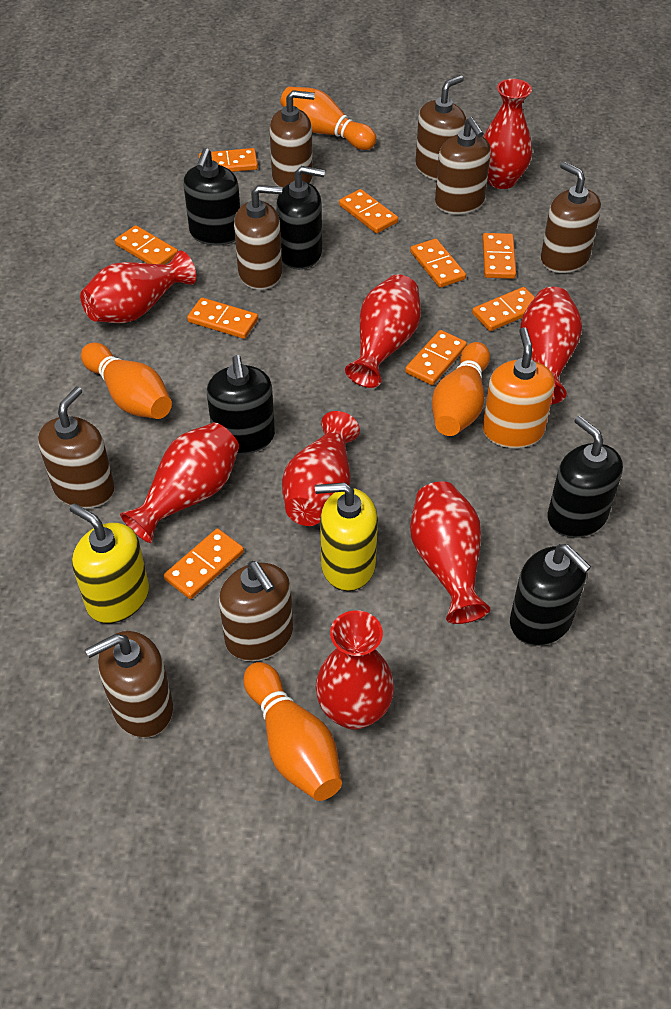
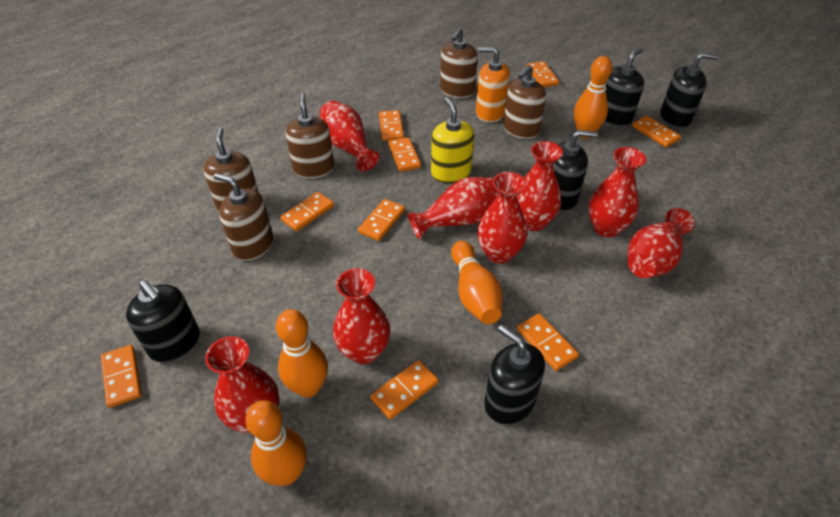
brown soap dispenser: [38,386,115,509] [85,631,173,738] [219,561,293,661] [234,185,282,290] [270,90,315,189] [415,75,467,181] [435,117,491,214] [541,161,601,273] = 8 -> [203,128,258,211] [214,173,273,261] [286,93,334,179] [440,28,478,98] [503,65,546,139] = 5
yellow soap dispenser: [70,503,149,624] [315,483,378,591] = 2 -> [431,97,474,183] = 1

